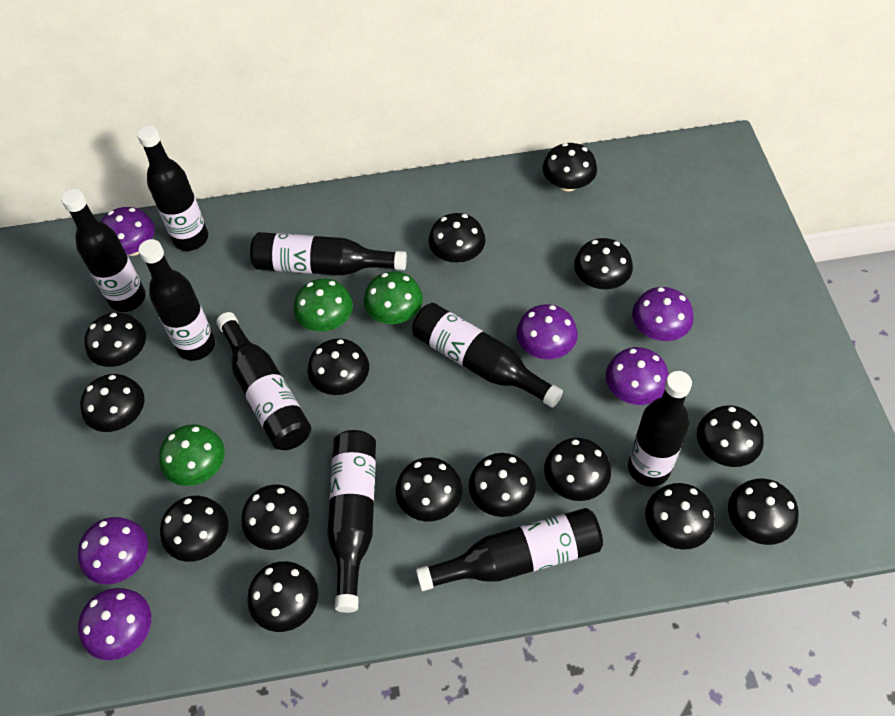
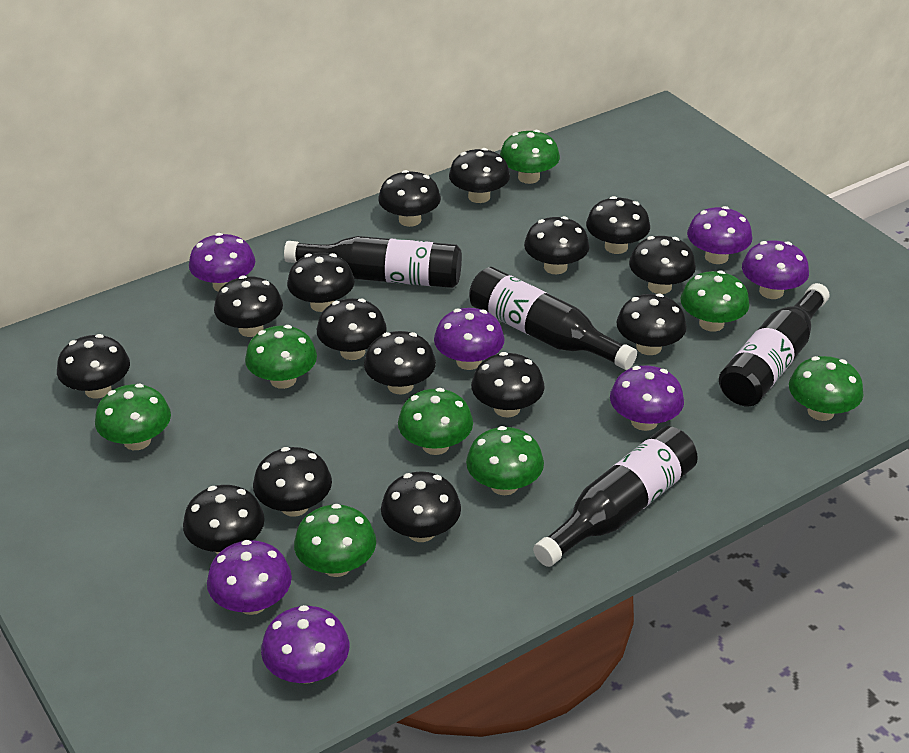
black bottle: [61,189,146,312] [137,125,208,251] [138,239,215,361] [216,312,311,450] [250,232,407,275] [327,430,376,613] [412,303,563,408] [416,508,603,591] [628,371,692,487] = 9 -> [284,236,462,288] [469,267,637,370] [533,426,698,567] [719,283,830,406] = 4
green mushroom: [159,424,225,486] [294,279,353,332] [364,271,423,324] = 3 -> [95,384,171,450] [245,325,317,389] [294,504,376,577] [398,388,473,455] [466,426,544,495] [500,130,560,184] [681,270,749,332] [789,356,863,421] = 8
purple mushroom: [78,517,148,584] [78,588,151,660] [101,207,155,256] [516,304,578,359] [606,347,669,405] [632,287,694,341] = 6 -> [189,233,255,291] [207,540,292,615] [261,605,349,684] [434,308,505,370] [610,365,684,431] [687,206,752,264] [742,241,809,299] = 7

